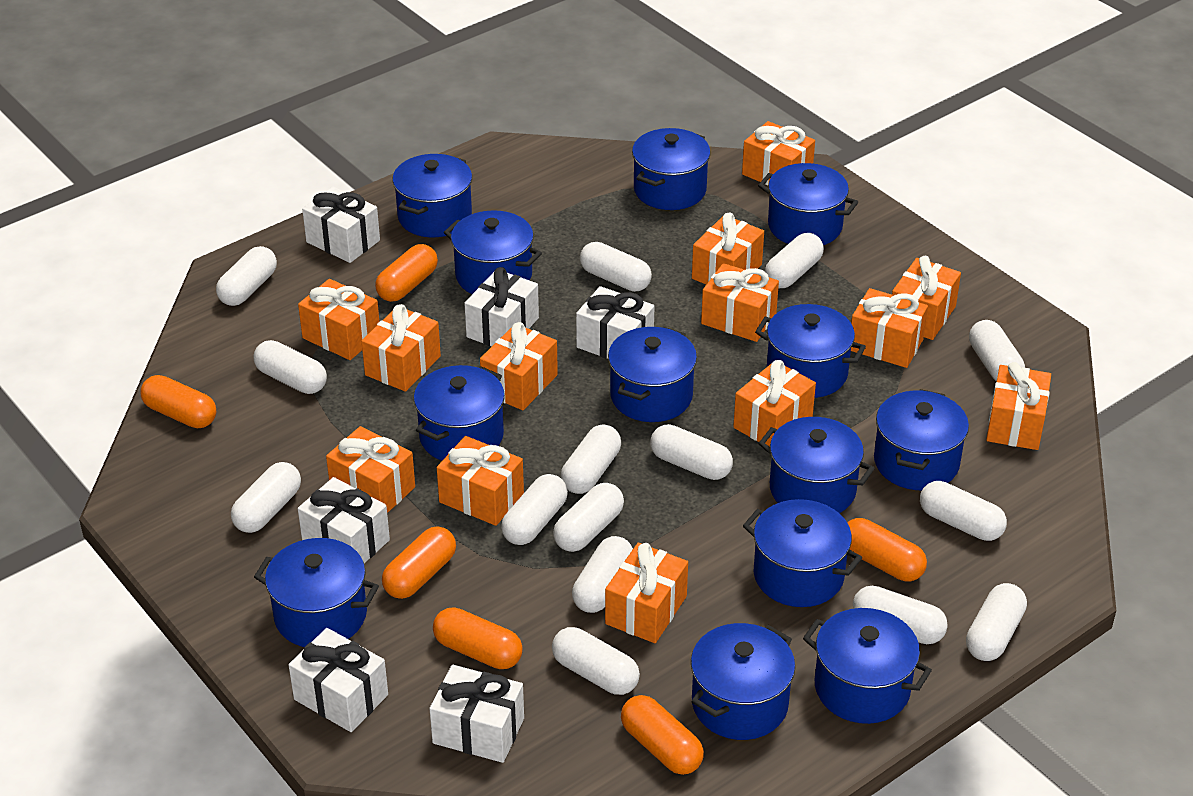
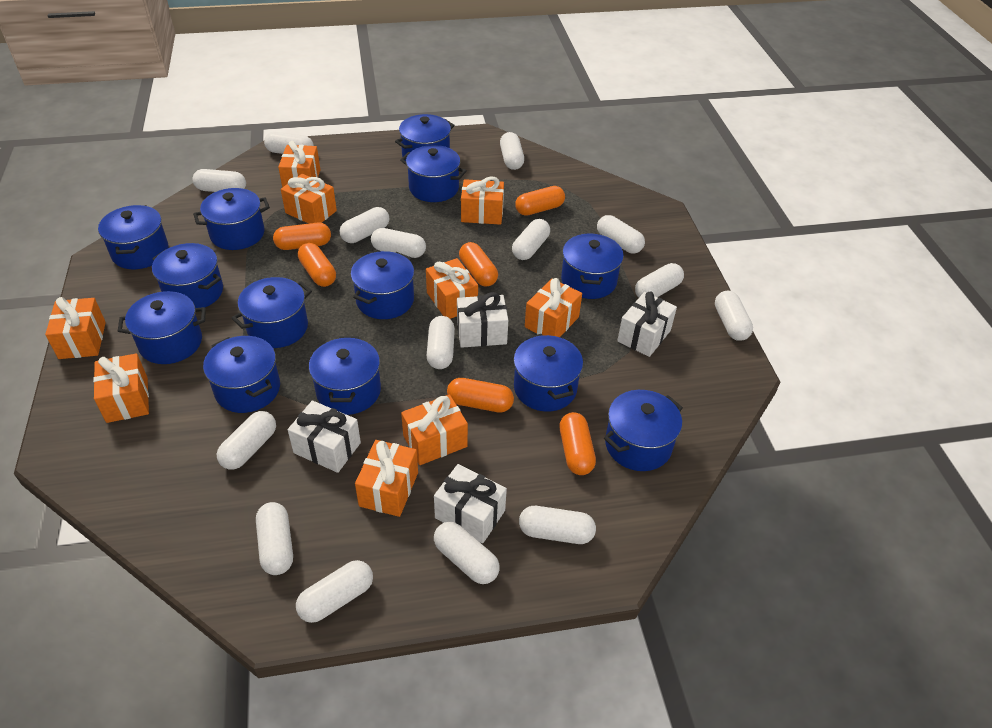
orange gift: [298,279,379,360] [326,426,415,513] [361,304,441,392] [437,436,524,526] [480,322,558,410] [605,543,688,643] [692,213,764,285] [701,263,779,342] [733,360,816,447] [742,121,815,185] [851,288,928,368] [892,256,961,340] [986,362,1051,450] = 13 -> [45,297,106,359] [93,353,149,423] [278,141,320,187] [281,174,337,224] [355,440,418,517] [401,395,468,465] [426,258,478,319] [461,176,504,225] [525,278,582,337] = 9
white gift: [289,628,388,732] [298,477,390,563] [302,187,380,263] [429,665,524,763] [464,267,539,346] [576,286,655,359] = 6 -> [288,401,361,473] [434,464,507,543] [457,292,508,348] [617,292,677,357] = 4

